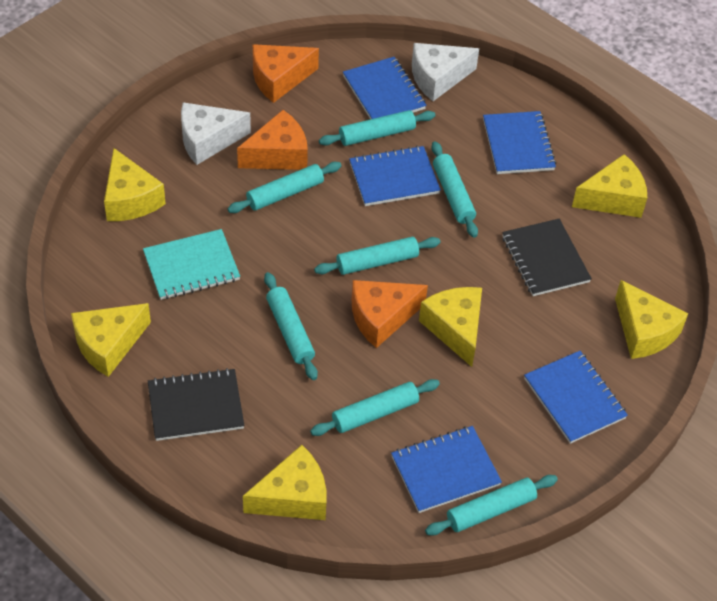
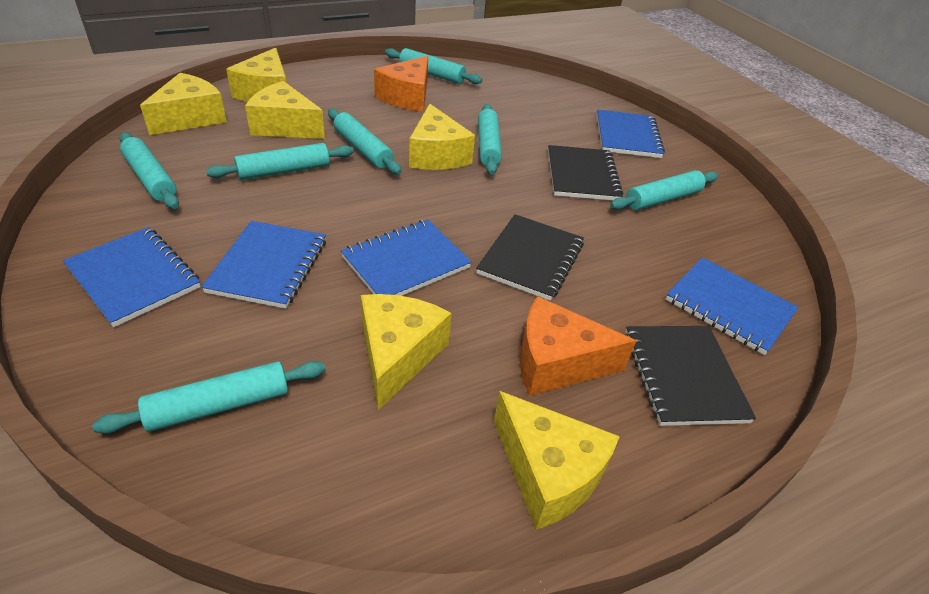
black notebook: [148,368,244,441] [502,219,592,296] = 2 -> [476,214,584,301] [548,145,623,200] [625,326,756,426] = 3
orange cheese: [237,110,308,170] [253,44,319,103] [352,280,428,348] = 3 -> [374,56,428,112] [520,296,636,396] = 2
turquoise notebook: [143,229,240,300] = 1 -> none = 0
white cheese: [181,102,251,165] [412,43,479,101] = 2 -> none = 0

